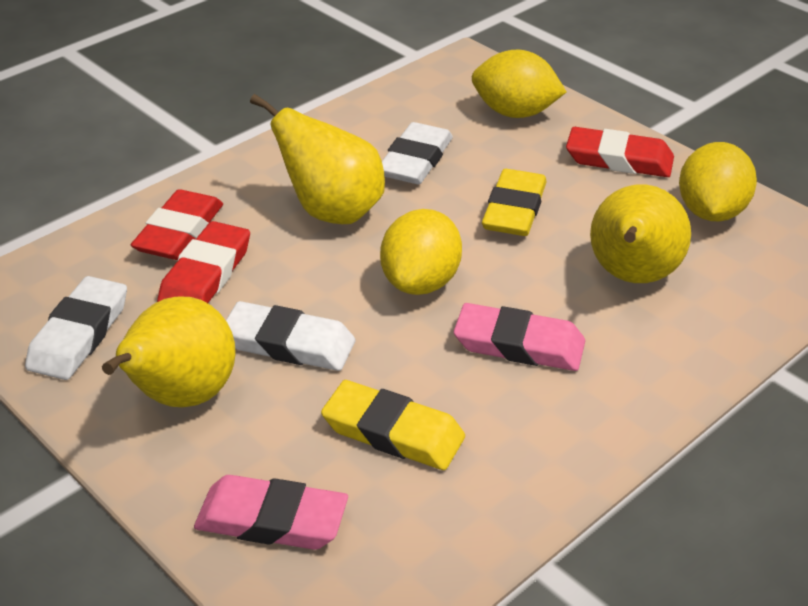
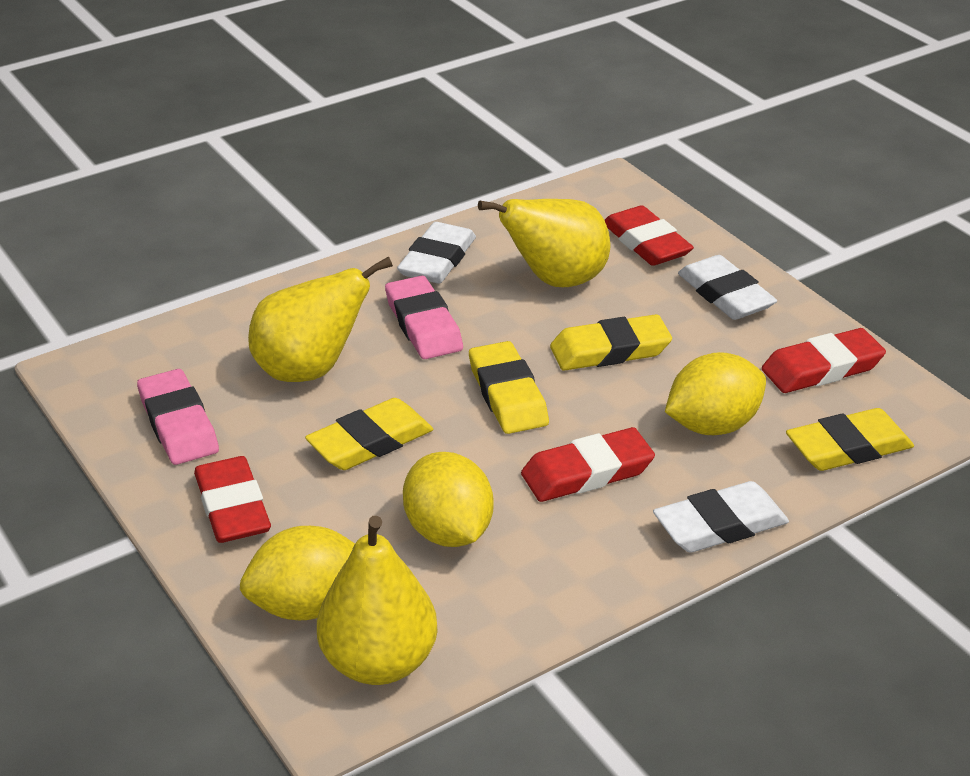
red eraser: [131,189,223,260] [157,221,250,303] [566,127,674,177] = 3 -> [194,456,271,543] [521,427,655,502] [605,205,694,266] [762,328,886,393] = 4
yellow eraser: [321,380,465,470] [482,169,546,236] = 2 -> [305,398,433,470] [469,341,549,434] [550,314,672,371] [786,408,914,471] = 4

